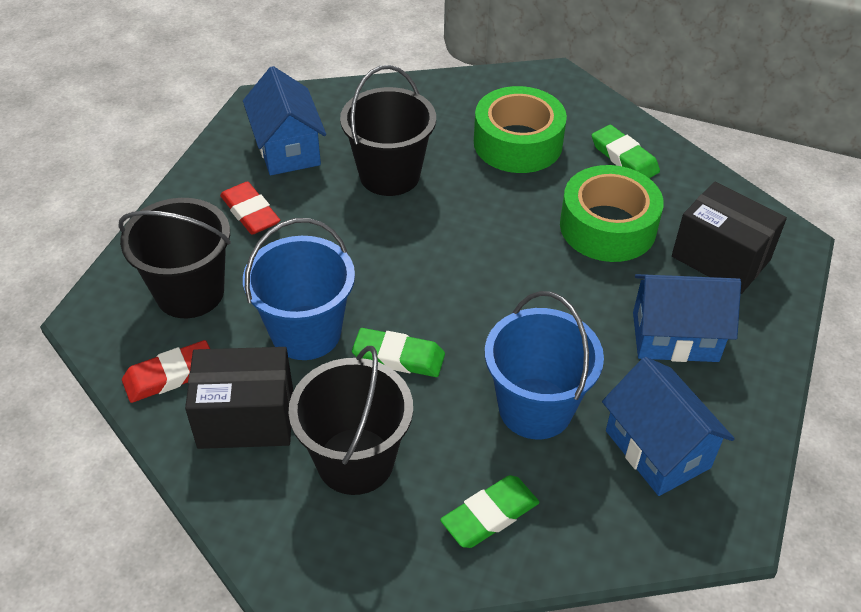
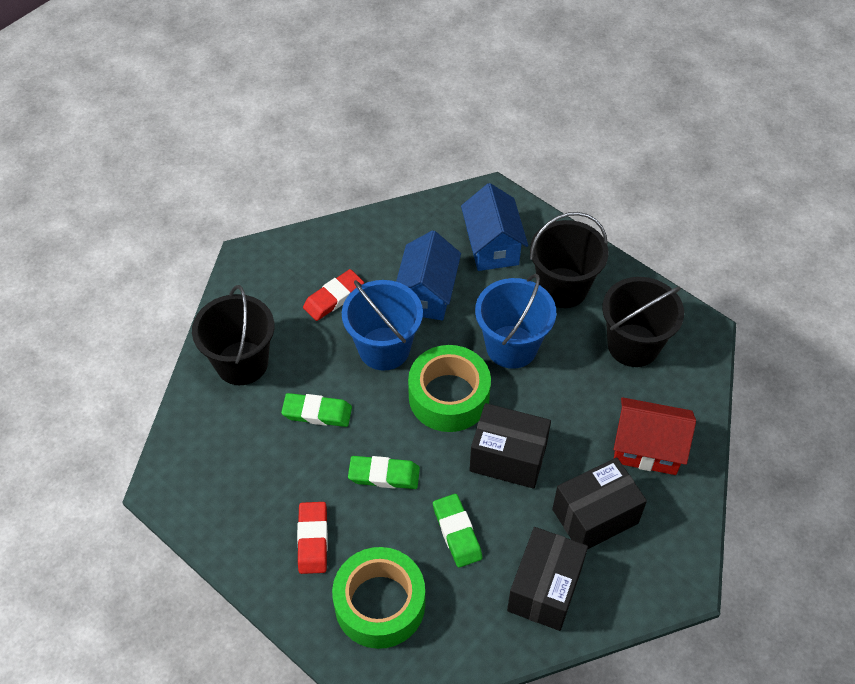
black box: [185,347,293,449] [672,182,787,294] = 2 -> [469,403,551,489] [507,527,588,631] [552,457,647,549] = 3
blue house: [243,66,326,175] [602,357,735,496] [633,274,741,362] = 3 -> [396,230,461,320] [461,183,528,271] = 2
red house: none = 0 -> [614,397,696,475] = 1

